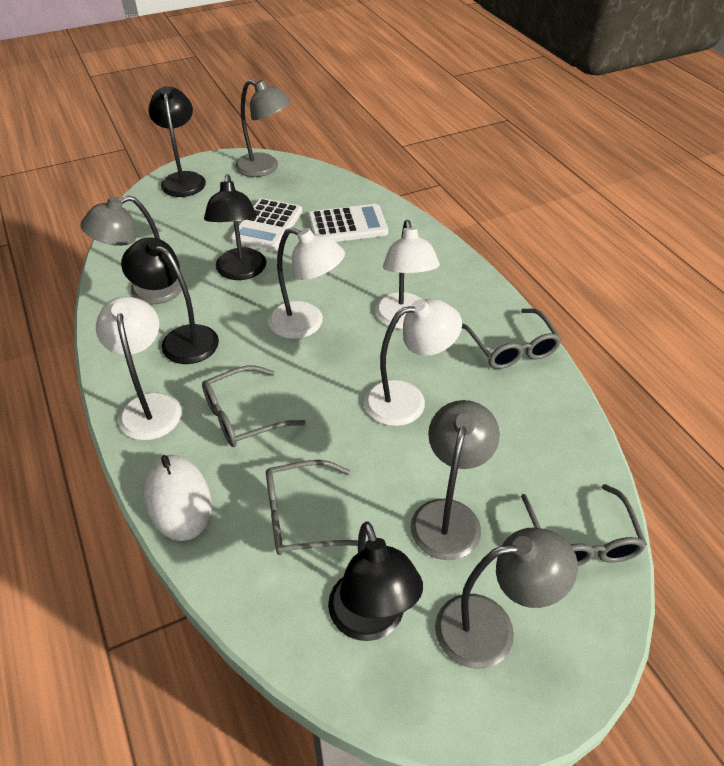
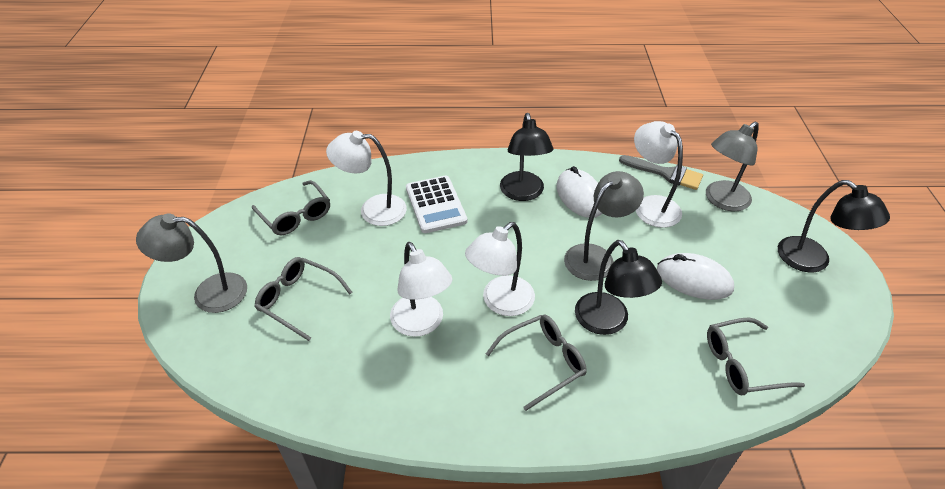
black lamp: [121,237,219,364] [148,86,206,197] [204,174,266,280] [328,521,423,641] = 4 -> [500,113,553,201] [575,240,662,335] [778,180,890,272] = 3
grey brush: none = 0 -> [619,155,703,190] = 1
grey lamp: [80,195,182,304] [235,79,291,177] [410,400,500,560] [435,527,578,669] = 4 -> [136,213,247,313] [564,171,644,281] [706,122,759,211] = 3
white calculator: [230,198,302,252] [308,204,388,242] = 2 -> [406,176,467,233] = 1
white mouse: [143,455,212,541] = 1 -> [556,166,602,218] [657,253,734,300] = 2

